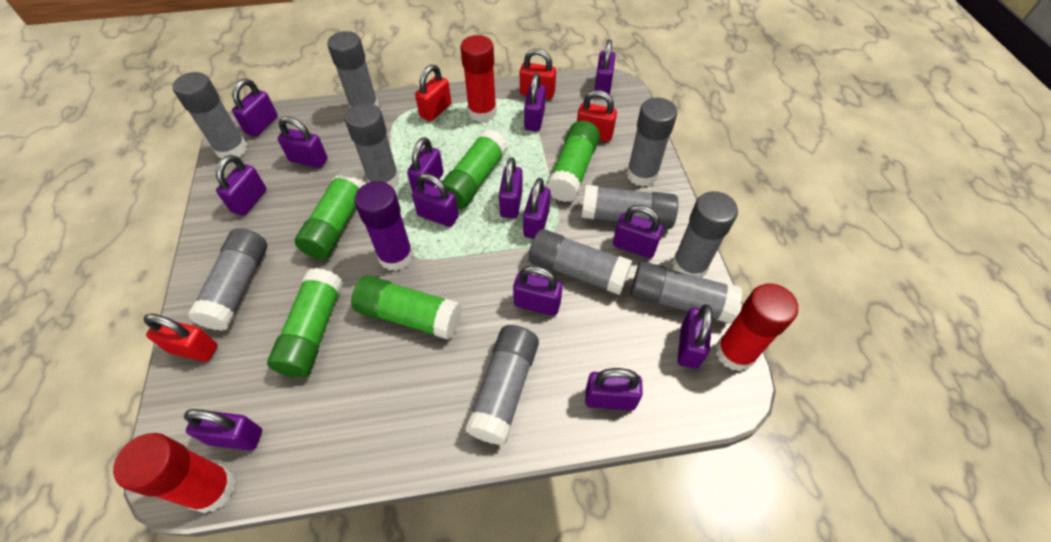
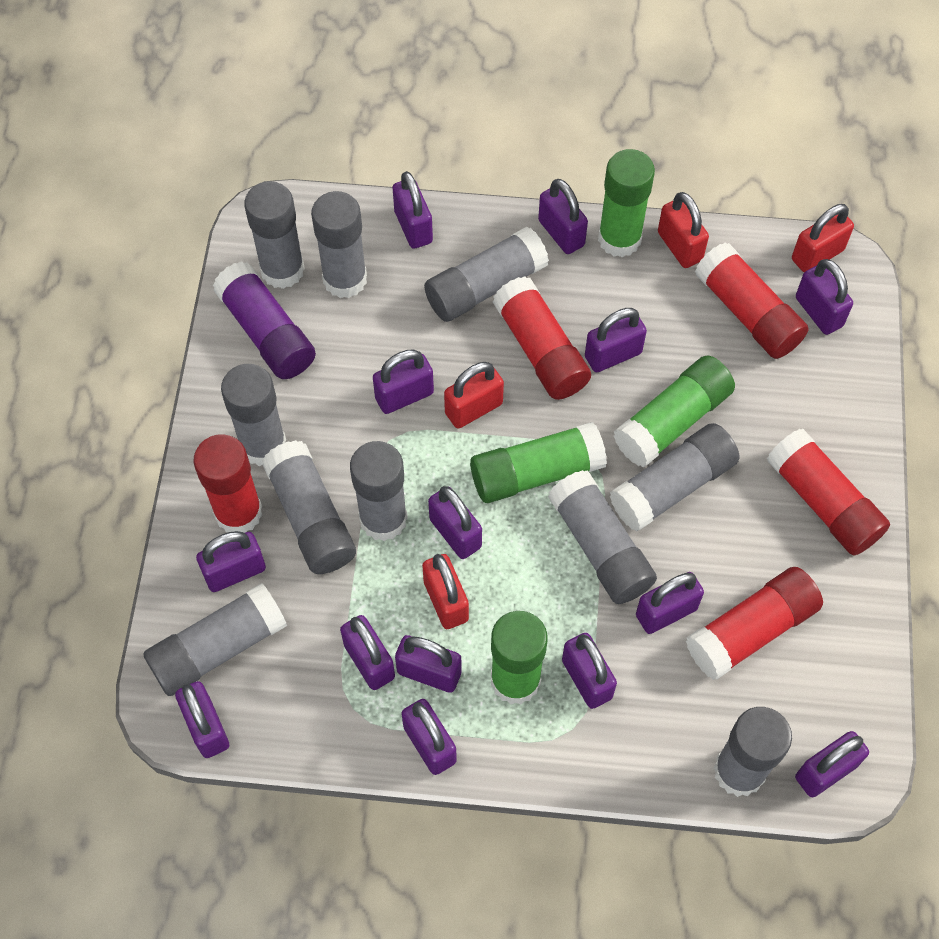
green glue stick: [267,268,343,378] [295,169,366,260] [351,275,462,340] [442,129,508,209] [546,121,600,202] = 5 -> [470,422,607,503] [491,611,548,705] [598,149,655,257] [614,355,735,467] = 4
red glue stick: [113,433,236,513] [460,35,497,122] [716,283,798,371] = 3 -> [194,434,262,533] [493,277,591,400] [686,567,823,680] [695,242,808,359] [767,429,890,555] = 5

